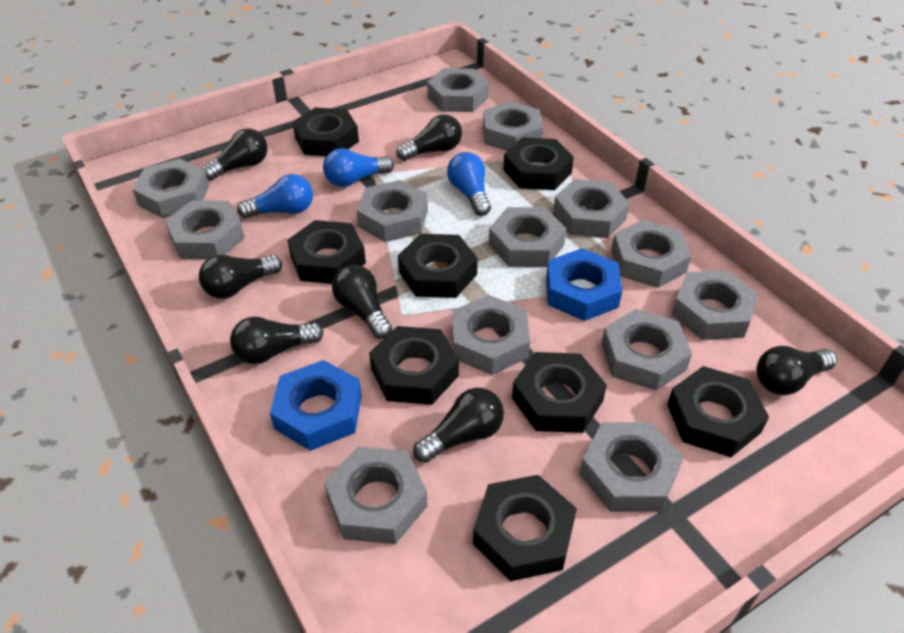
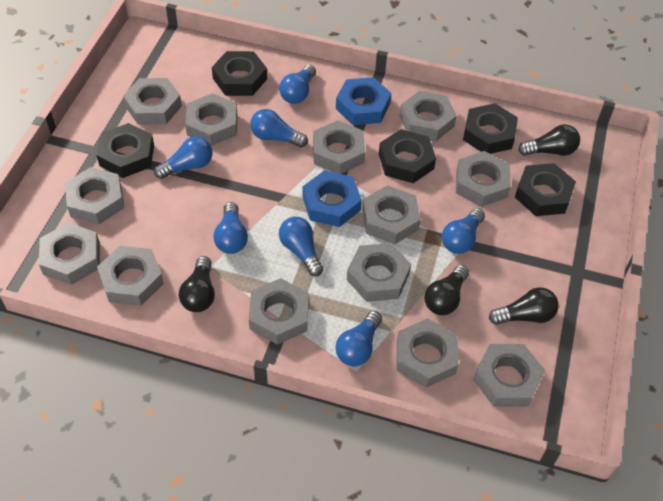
black light bulb: [199,255,282,299] [202,128,268,181] [230,317,324,364] [332,265,392,339] [396,114,462,161] [413,388,504,463] [756,346,837,395] = 7 -> [179,256,215,312] [424,265,469,315] [489,287,559,325] [518,124,580,156] = 4
black nut: [287,220,366,284] [293,107,359,156] [369,326,459,405] [398,234,478,298] [473,475,577,581] [503,137,574,190] [512,352,607,433] [667,366,769,457] = 8 -> [96,123,154,178] [212,51,267,96] [379,129,436,183] [463,103,518,154] [515,163,576,216] = 5
blue light bulb: [237,174,313,218] [323,148,394,187] [447,152,491,216] = 3 -> [154,136,213,179] [214,202,248,254] [250,109,308,148] [279,65,316,104] [279,217,323,276] [335,311,382,366] [442,208,485,254] = 7

